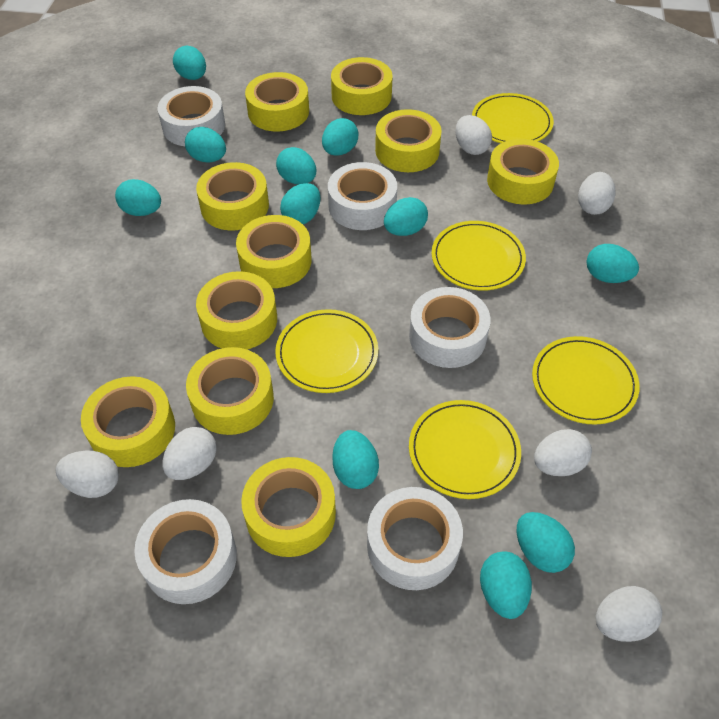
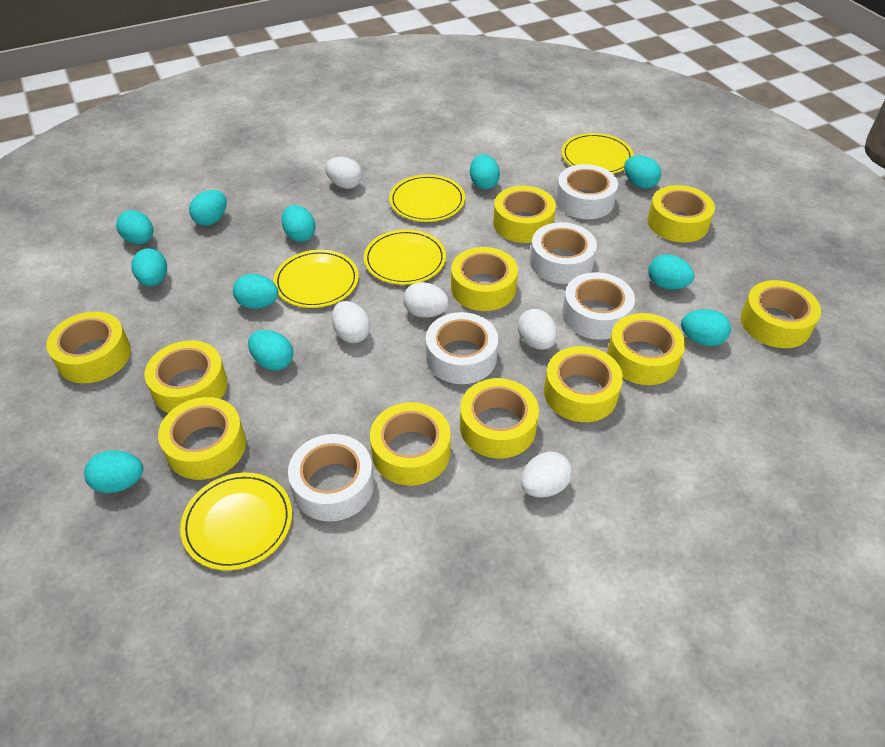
white egg: [56,451,119,498] [163,427,217,480] [455,115,492,155] [534,429,592,476] [578,172,616,215] [596,586,662,642] = 6 -> [325,157,362,189] [332,301,370,343] [403,282,449,318] [518,309,557,350] [521,452,572,498] = 5
yellow tape: [81,376,175,467] [186,347,274,435] [196,162,269,230] [196,271,277,349] [236,215,312,288] [241,457,336,557] [245,72,309,132] [331,57,393,115] [375,109,442,172] [487,139,559,205] = 10 -> [46,311,131,383] [144,340,228,413] [158,397,246,480] [370,402,451,486] [451,247,518,311] [460,378,539,458] [493,186,556,243] [544,346,623,422] [607,313,685,385] [648,185,715,242] [740,280,821,348] = 11

